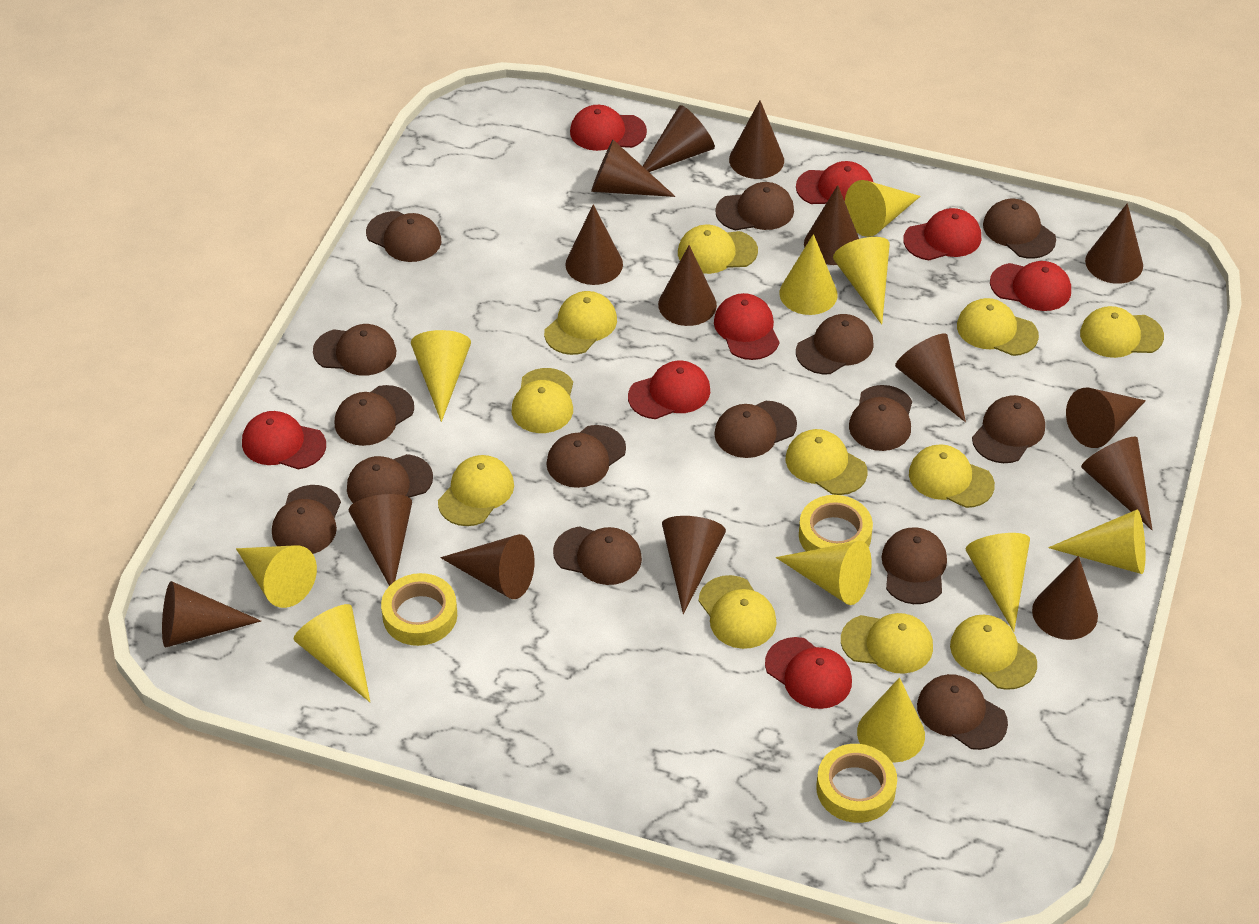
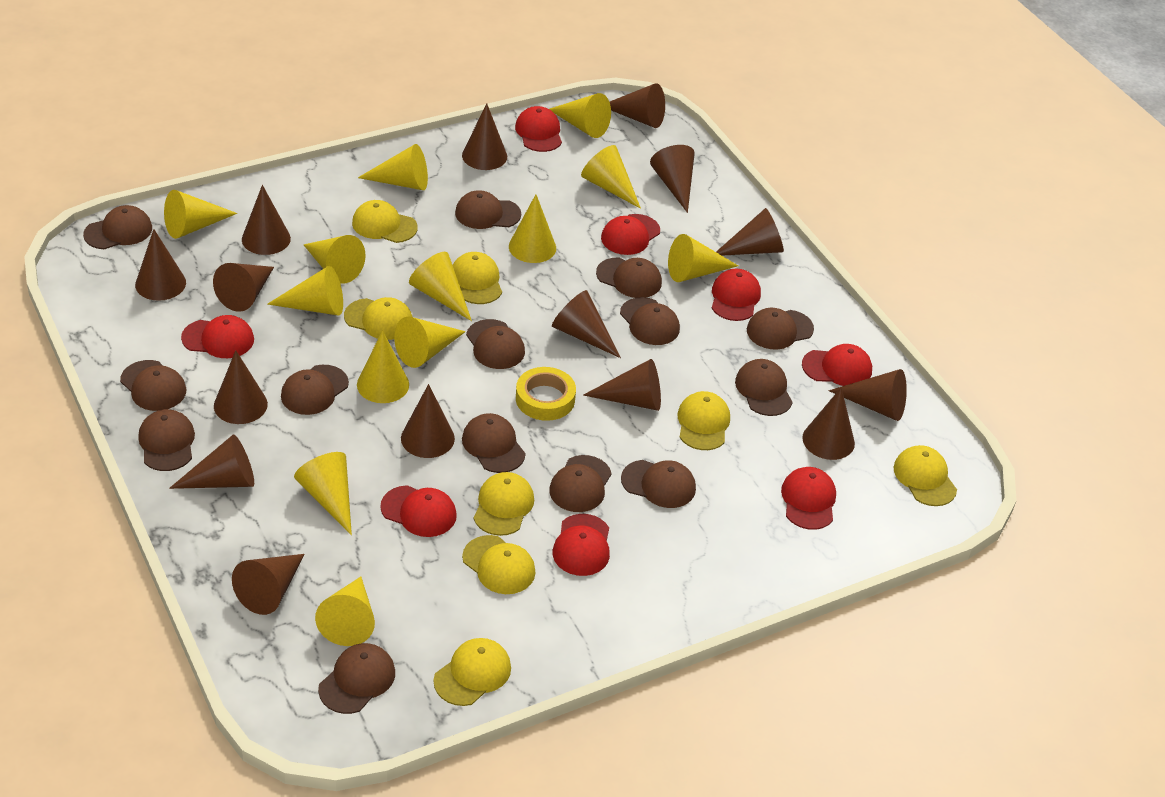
brown cap: [272,485,341,554] [313,324,396,376] [335,385,414,446] [347,454,433,503] [366,211,441,262] [546,425,626,488] [553,526,642,585] [714,401,797,458] [715,182,794,230] [796,314,874,374] [849,385,912,451] [882,527,947,604] [917,674,1008,750] [972,395,1045,463] [983,199,1056,259] = 15 -> [83,205,152,249] [120,360,186,411] [138,409,195,471] [281,365,349,415] [318,643,395,714] [455,190,521,229] [462,413,526,473] [466,319,525,369] [549,455,612,512] [596,257,662,298] [620,297,680,345] [621,460,696,508] [735,359,793,416] [747,308,814,350] = 14
yellow cap: [438,455,514,526] [512,368,573,433] [544,291,617,355] [678,225,758,274] [699,575,777,649] [786,429,868,495] [841,613,933,674] [909,444,995,508] [950,615,1037,690] [957,298,1039,356] [1080,306,1164,358] = 11 -> [344,297,412,340] [352,200,418,243] [434,638,511,706] [453,252,502,304] [462,535,536,594] [473,472,534,536] [677,391,730,450] [894,445,957,506] = 8
yellow cone: [236,545,317,608] [293,604,370,702] [411,330,471,422] [776,541,872,605] [779,234,838,315] [833,237,890,325] [845,180,920,237] [857,677,925,763] [965,533,1030,632] [1048,510,1145,574] = 10 -> [164,190,237,239] [267,266,343,316] [294,452,352,535] [304,235,366,284] [315,577,375,646] [357,330,409,403] [358,144,428,190] [394,316,466,368] [409,252,472,321] [509,194,556,263] [550,93,611,138] [581,145,641,209] [668,234,738,282] = 13
yellow tape: [381,573,457,646] [799,495,873,551] [816,744,897,823] = 3 -> [516,367,576,421] = 1

